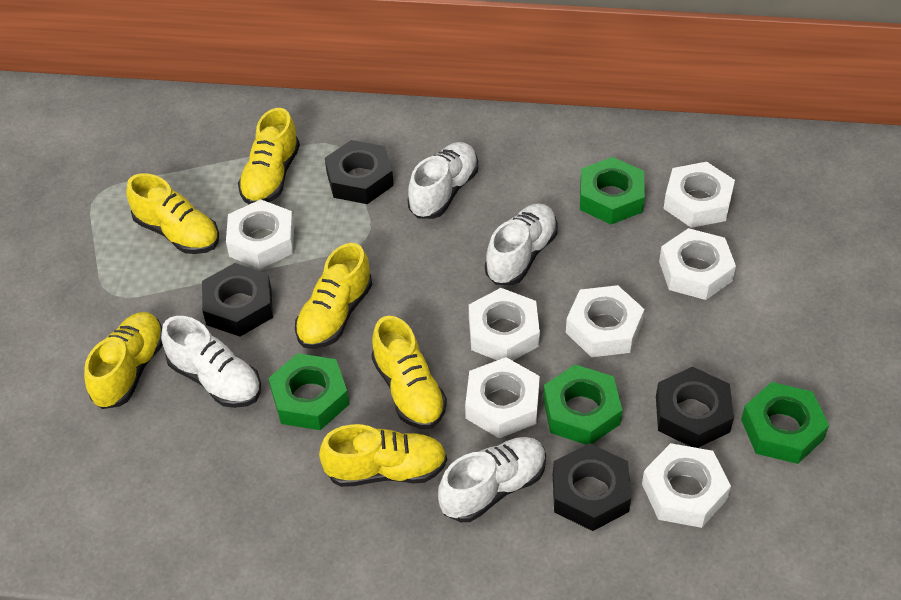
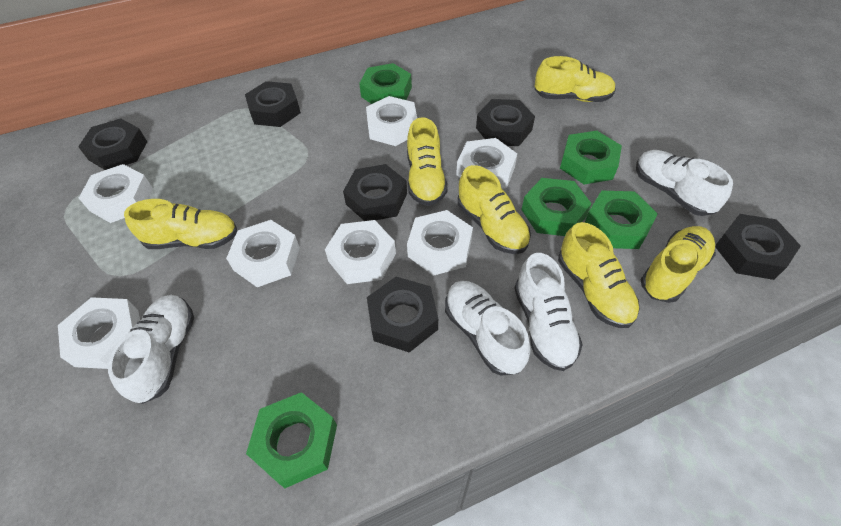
black nut: [202,263,273,337] [325,140,394,204] [553,443,631,531] [656,366,734,448] = 4 -> [78,118,147,170] [245,81,301,127] [343,164,407,221] [367,277,438,353] [476,99,535,146] [715,214,801,280] = 6
green nut: [269,353,349,430] [543,364,622,445] [580,157,645,224] [741,382,829,464] = 4 -> [246,392,337,488] [359,63,412,104] [521,178,592,236] [560,131,622,184] [584,191,658,249] = 5

